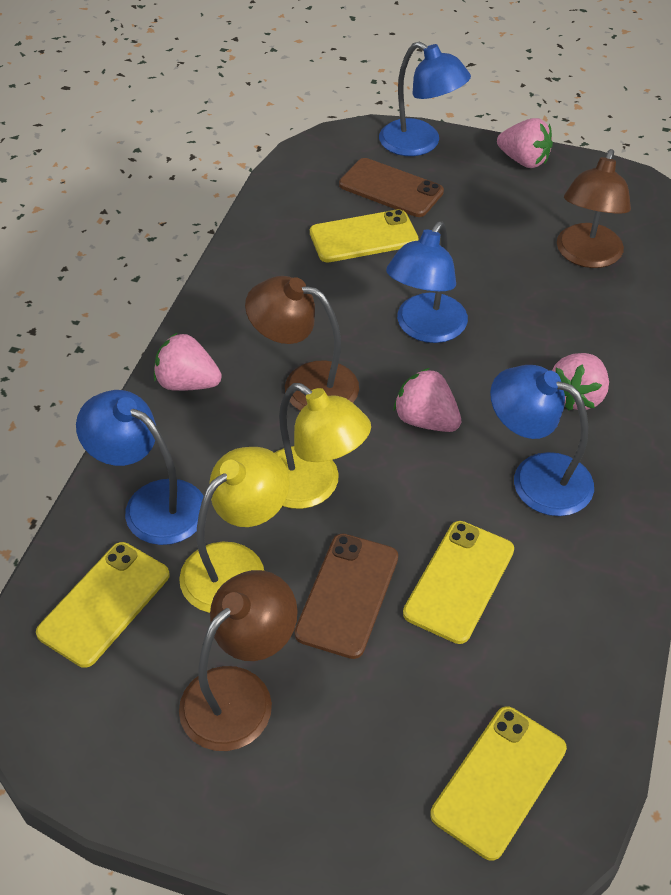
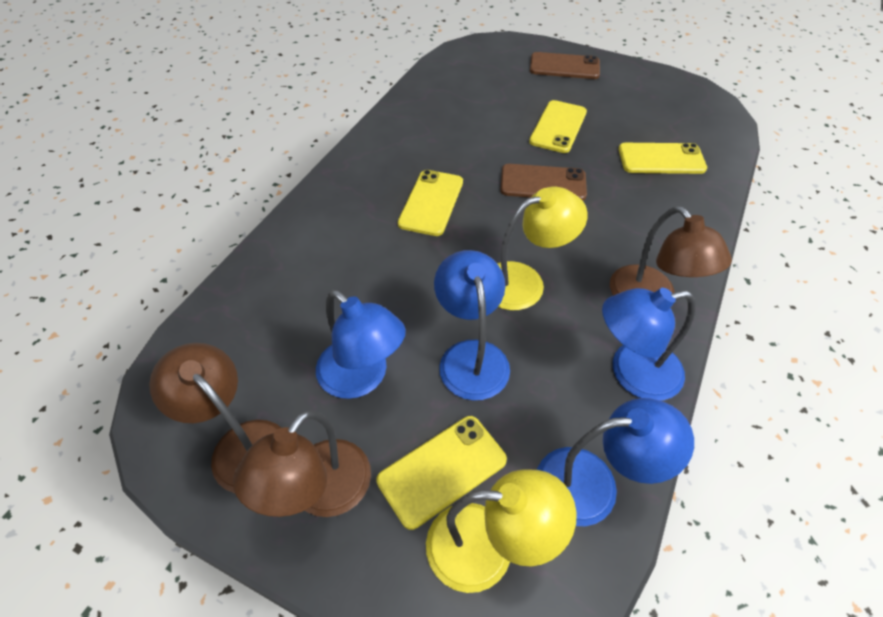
pink strawberry: [154,332,222,391] [394,368,461,432] [497,118,553,168] [552,353,609,411] = 4 -> none = 0

